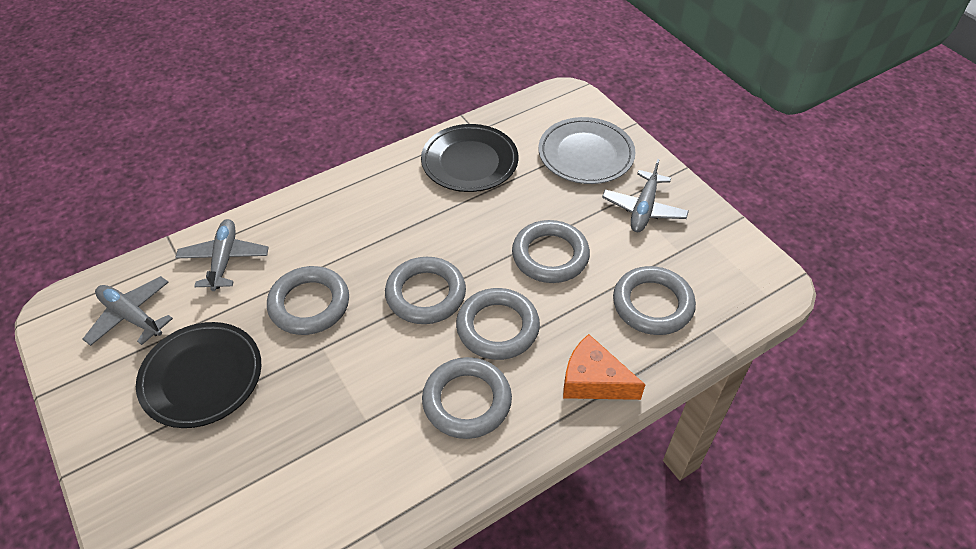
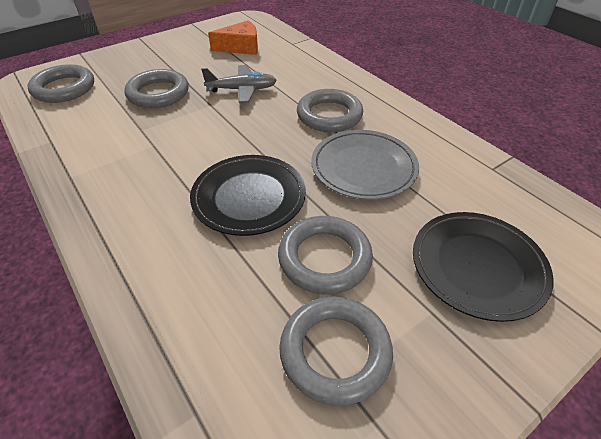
grey plane: [83,276,173,346] [175,219,269,291] [602,159,689,232] = 3 -> [201,65,277,103] = 1
grey ring: [267,266,349,335] [385,257,466,324] [422,357,512,439] [456,288,540,360] [512,220,590,283] [613,266,696,335] = 6 -> [28,64,94,103] [124,69,189,108] [278,216,373,295] [279,296,393,406] [297,89,363,132] = 5

